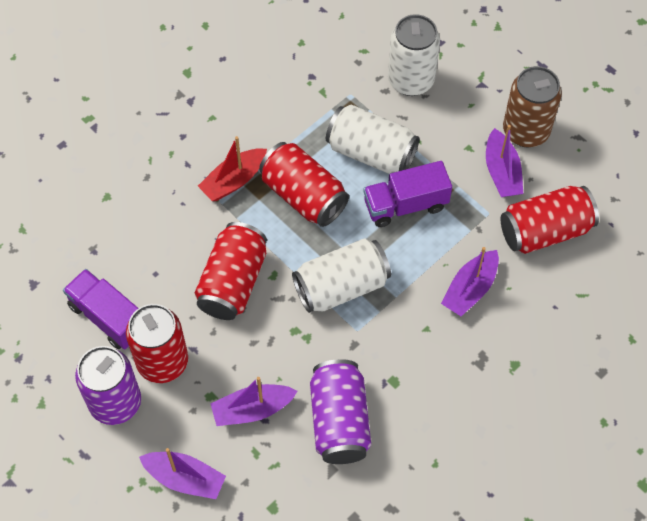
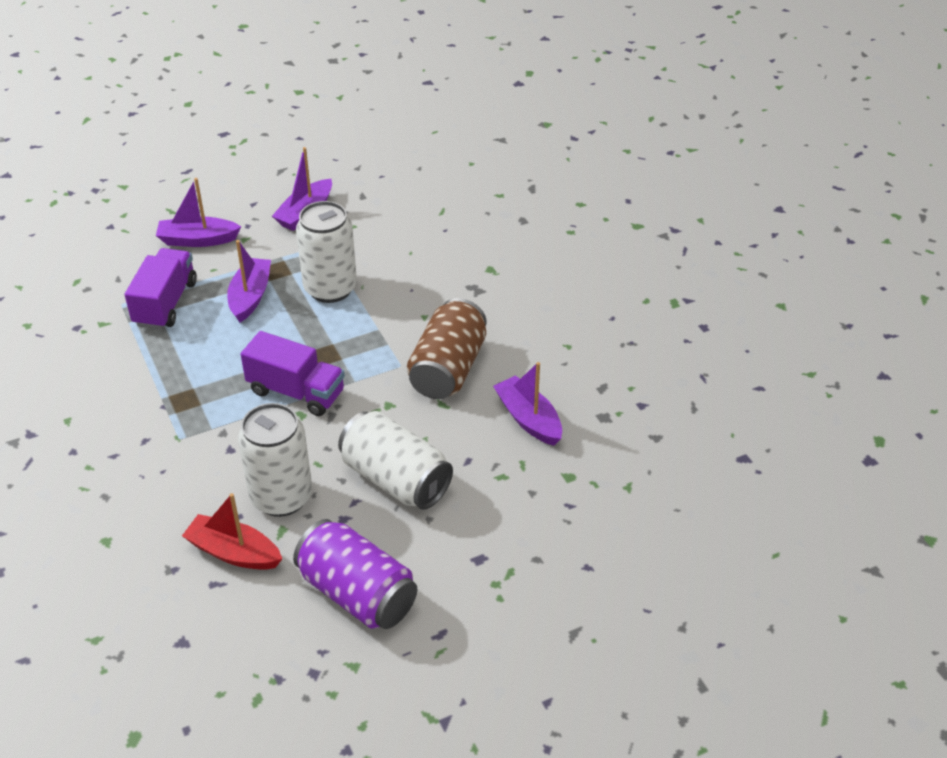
purple can: [75,346,141,425] [310,359,371,464] = 2 -> [293,519,417,629] = 1
red can: [126,304,188,383] [195,222,267,320] [259,142,349,227] [500,186,599,254] = 4 -> none = 0

